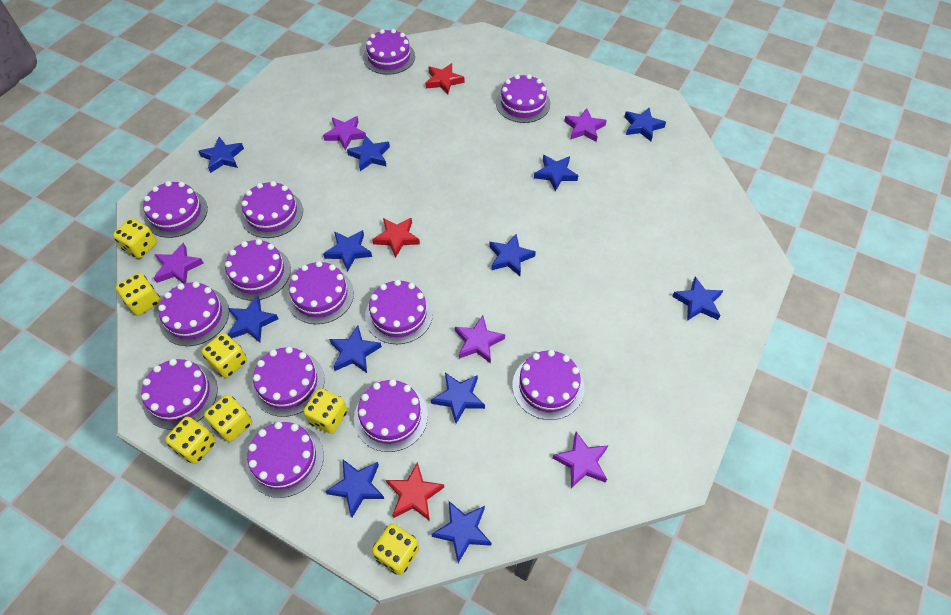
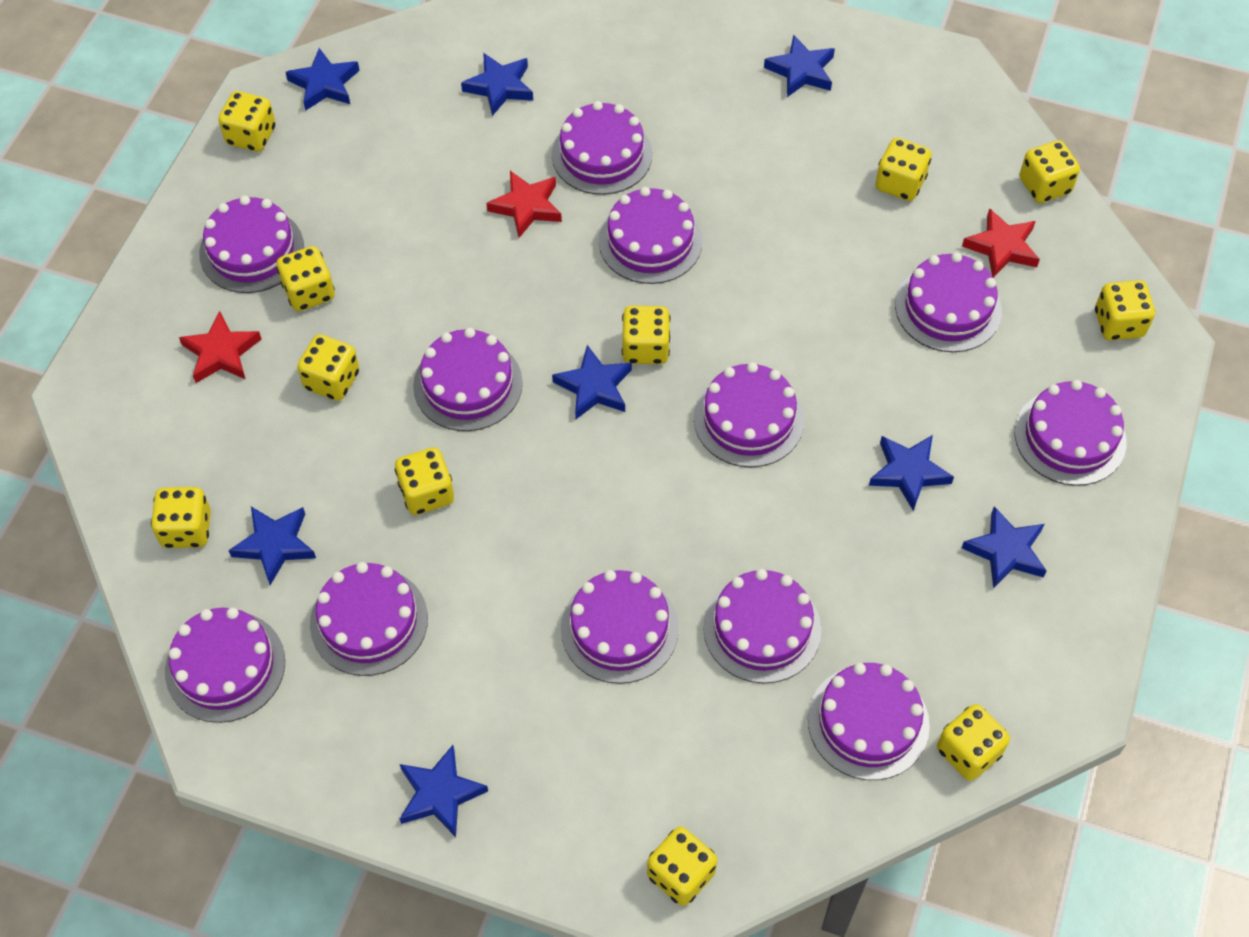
blue star: [198,137,244,173] [227,296,278,343] [323,230,372,271] [325,460,384,517] [329,326,382,373] [347,135,390,171] [431,372,485,424] [431,501,492,563] [489,234,536,276] [534,155,578,191] [624,108,666,141] [672,277,723,321] = 12 -> [228,507,316,585] [286,48,360,111] [400,745,488,837] [461,53,533,116] [552,345,632,419] [764,35,835,97] [869,435,954,511] [962,506,1047,588] = 8
purple cake: [141,359,218,430] [143,181,208,238] [158,282,229,346] [224,239,291,301] [241,181,303,238] [246,422,324,498] [252,347,325,417] [287,261,354,324] [354,379,428,452] [363,29,415,75] [365,280,433,344] [496,74,550,123] [512,350,585,420] = 13 -> [165,607,285,723] [199,195,304,293] [310,562,428,676] [413,328,523,431] [552,101,652,195] [561,570,679,684] [599,187,702,284] [694,362,804,467] [703,569,821,683] [808,663,930,780] [895,252,1002,352] [1015,380,1127,486] = 12
purple star: [154,243,204,284] [323,116,366,150] [455,316,505,364] [553,432,609,488] [564,108,607,142] = 5 -> none = 0
yellow dice: [113,218,157,259] [116,273,161,316] [165,417,216,464] [201,333,247,378] [204,395,252,442] [303,388,347,434] [372,524,419,575] = 7 -> [151,487,211,548] [218,91,276,152] [277,246,335,311] [297,334,359,401] [395,447,454,515] [622,306,671,364] [647,827,717,906] [875,138,931,201] [937,704,1010,781] [1020,140,1080,203] [1095,280,1155,341] = 11

